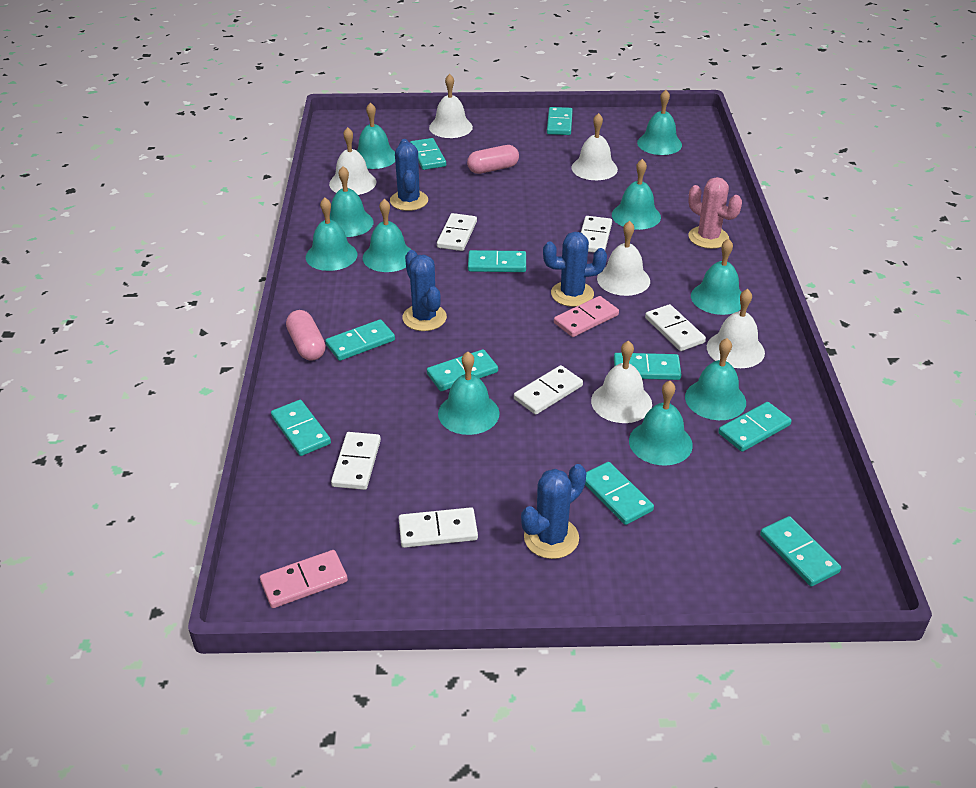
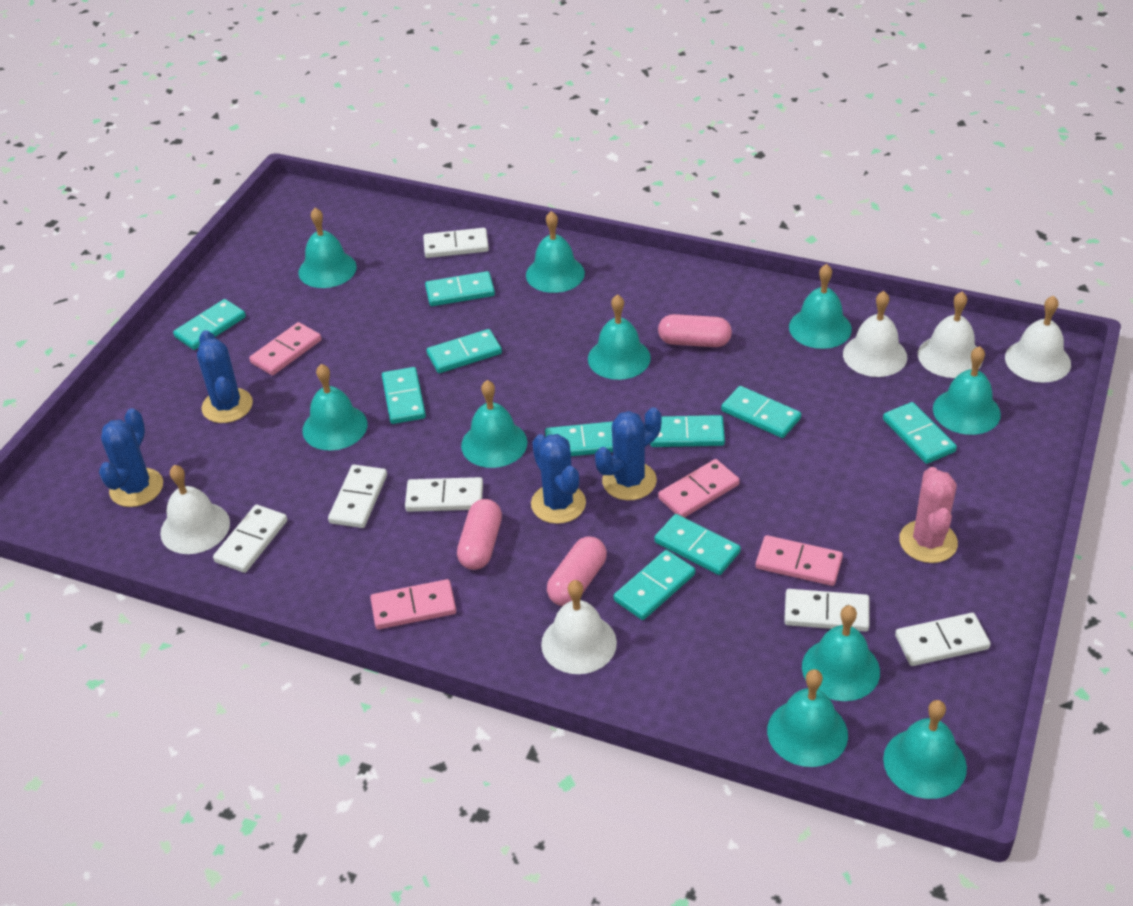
pink capsule: [286,310,326,361] [467,145,519,174] = 2 -> [457,499,502,570] [547,537,607,606] [658,314,732,347] = 3
pink domino: [260,550,348,608] [554,296,619,337] = 2 -> [249,322,322,375] [370,579,456,629] [658,459,740,518] [756,535,843,586] = 4
white bell: [329,127,376,195] [429,74,473,138] [572,113,618,180] [591,340,652,423] [597,221,650,296] [707,289,765,368] = 6 -> [160,465,230,554] [541,580,617,674] [843,291,907,377] [918,292,982,378] [1005,295,1071,383] = 5

